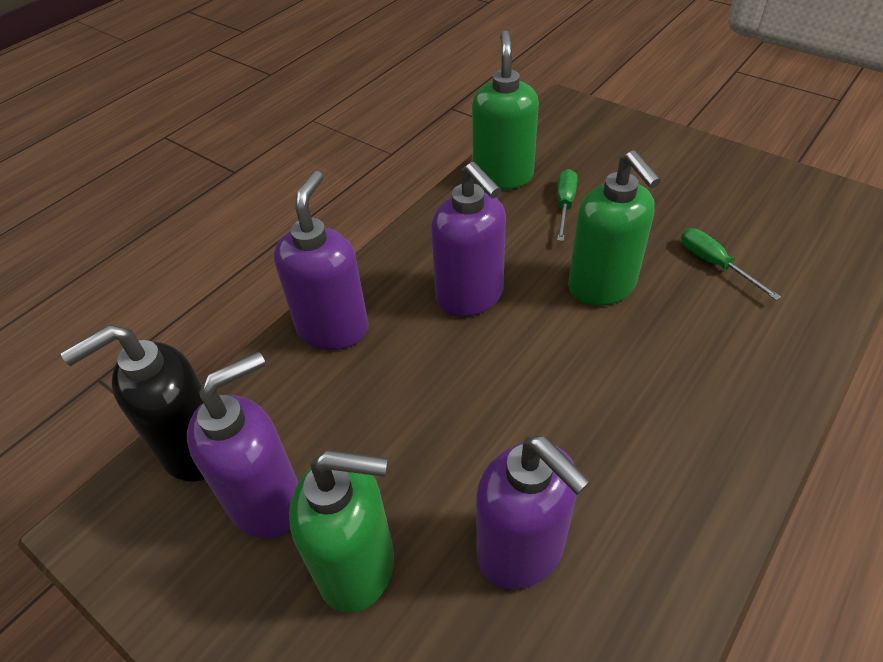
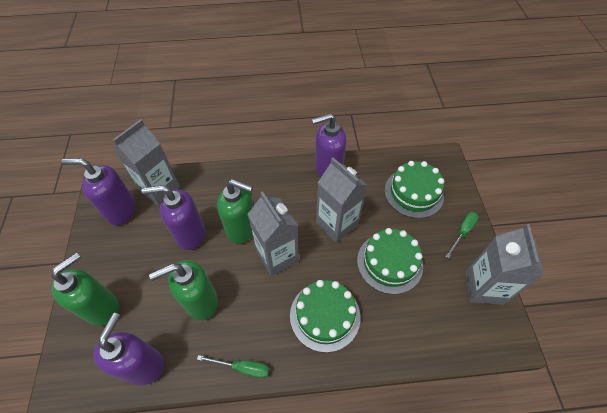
black soap dispenser: [61,325,204,482] = 1 -> none = 0
green cake: none = 0 -> [290,280,360,353] [357,228,423,294] [385,161,444,218] = 3
grey carton: none = 0 -> [113,119,180,206] [247,191,299,276] [316,158,368,243] [466,224,544,305] = 4

